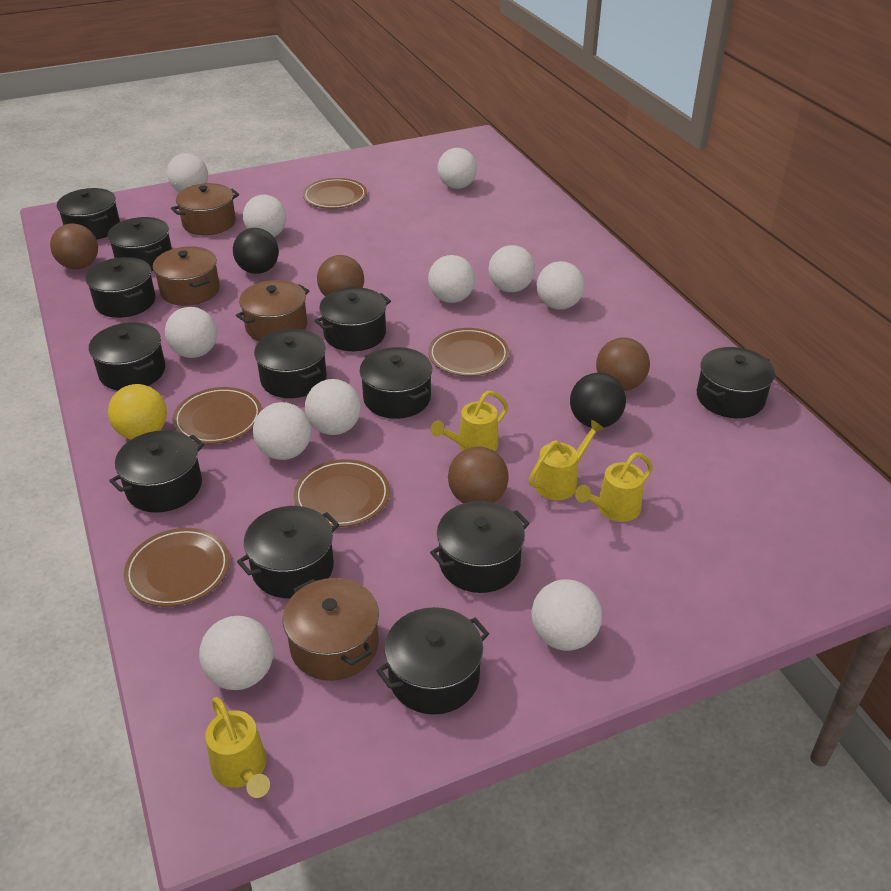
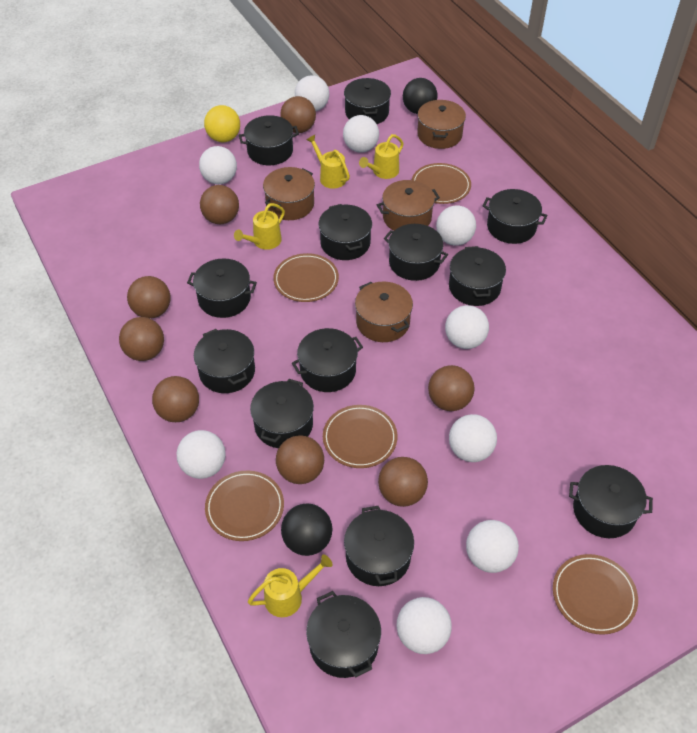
black pot: [57,188,120,240] [85,257,156,318] [89,322,165,390] [107,217,172,271] [109,430,204,513] [237,506,339,598] [254,329,327,398] [314,287,391,351] [360,347,432,419] [376,607,489,715] [430,501,530,593] [697,347,775,418] = 12 -> [187,258,257,318] [194,329,255,393] [239,115,299,165] [250,379,314,448] [292,328,363,392] [306,591,381,678] [319,204,372,260] [344,78,391,124] [344,506,414,586] [384,224,448,281] [449,246,506,306] [482,189,548,244] [569,465,653,538] = 13
brown ball: [50,223,98,269] [317,255,364,296] [448,446,509,503] [596,338,650,391] = 4 -> [119,317,164,361] [127,276,171,319] [152,376,199,422] [200,185,239,224] [276,435,324,484] [280,96,316,133] [378,457,428,507] [428,365,474,411] = 8
white ball: [165,307,217,358] [167,153,208,192] [199,616,273,690] [243,195,286,237] [253,402,311,460] [305,379,361,435] [428,255,475,303] [437,148,477,189] [488,245,535,292] [531,579,602,651] [537,261,584,310] = 11 -> [177,430,226,479] [199,146,237,185] [295,75,329,111] [343,115,379,153] [397,597,451,654] [436,205,476,246] [445,305,489,349] [449,414,497,462] [466,520,519,573] = 9

